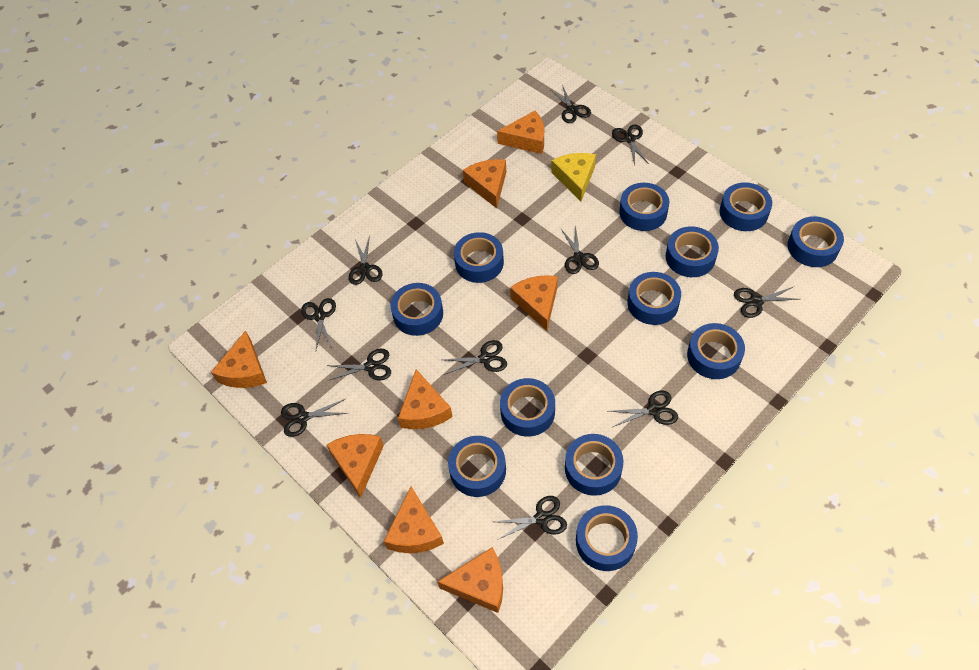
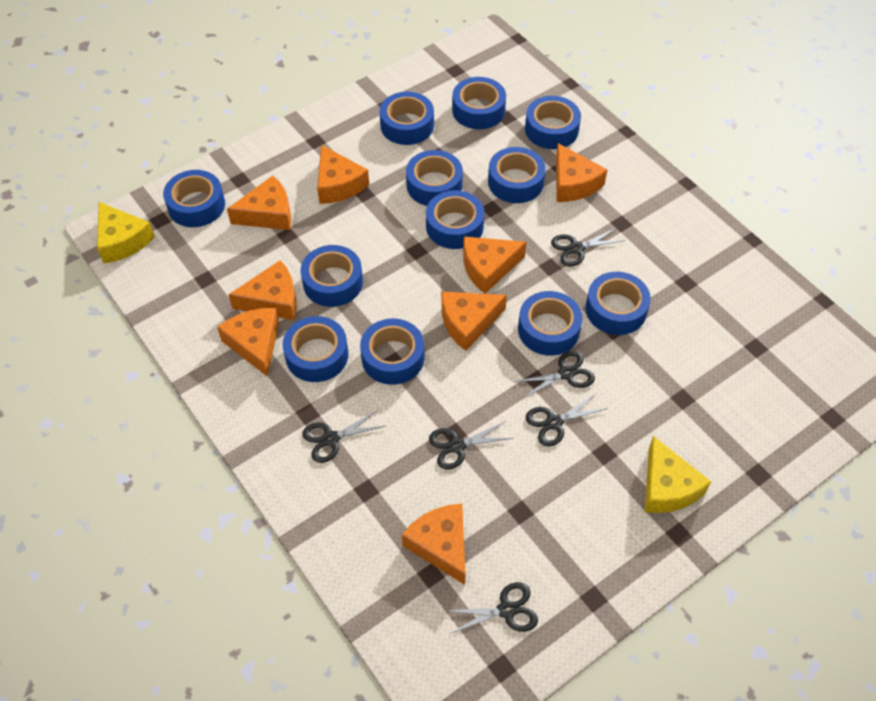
black scissors: [281,399,348,437] [301,298,336,350] [326,349,391,380] [349,235,383,285] [443,340,507,375] [494,496,567,540] [550,85,591,123] [561,225,599,274] [609,390,678,427] [612,124,649,166] [734,287,798,318] = 11 -> [302,410,385,463] [429,421,514,469] [446,582,538,634] [514,351,595,399] [526,393,608,447] [551,228,626,267] = 6
yellow cheese: [551,153,596,201] = 1 -> [97,202,155,263] [644,436,711,513] = 2

